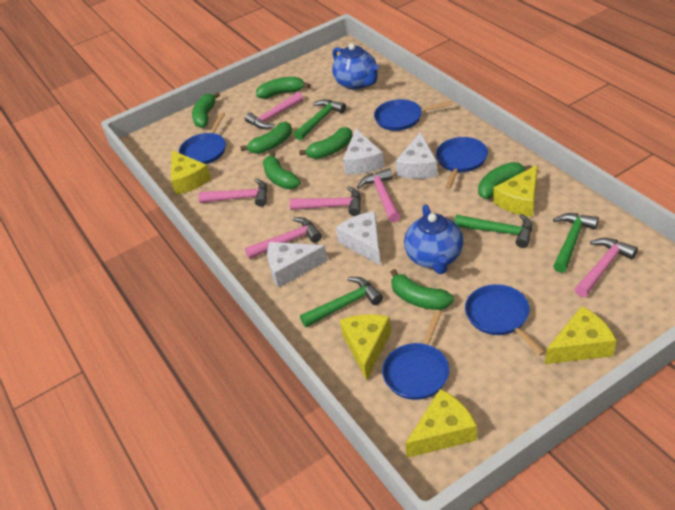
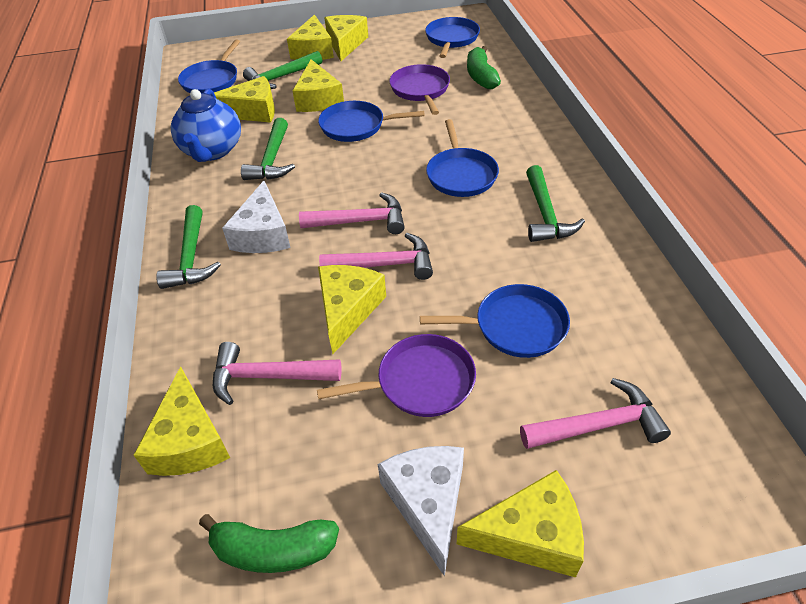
blue teapot: [332,43,379,90] [404,204,464,274] = 2 -> [171,89,241,162] = 1
green banana: [192,92,220,128] [241,122,292,154] [256,77,310,99] [263,152,300,189] [299,127,352,159] [390,269,454,310] [478,162,532,199] = 7 -> [199,514,339,573] [467,46,501,89] = 2
pink hammer: [198,179,267,207] [245,92,303,129] [245,217,322,259] [290,186,361,216] [357,168,400,222] [574,238,638,297] = 6 -> [213,342,341,405] [299,192,404,234] [319,233,433,280] [520,378,671,449] = 4
purple pan: none = 0 -> [317,334,476,417] [389,64,450,115] = 2
white cheese: [267,242,328,288] [336,211,381,266] [343,129,384,174] [396,132,438,179] = 4 -> [222,181,291,253] [378,446,464,577] = 2
yellow cheese: [171,150,211,195] [340,314,391,380] [405,389,477,458] [493,165,538,217] [545,306,617,364] = 5 -> [133,366,230,476] [214,76,275,123] [287,14,334,60] [292,59,344,112] [318,265,386,354] [325,15,368,61] [457,470,584,578] = 7

